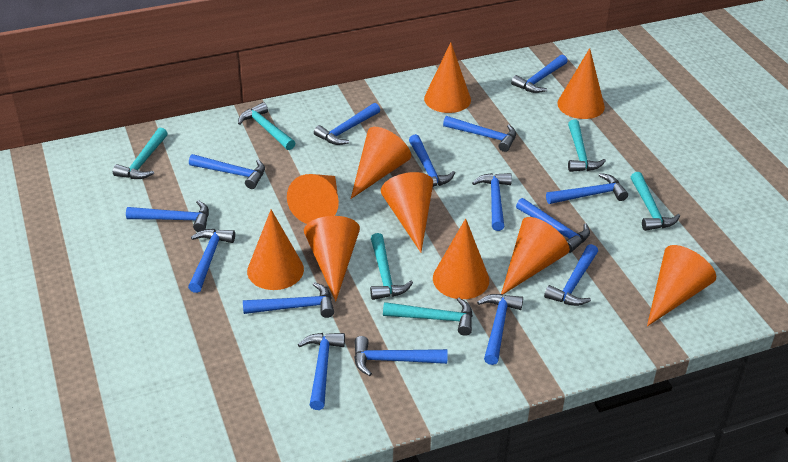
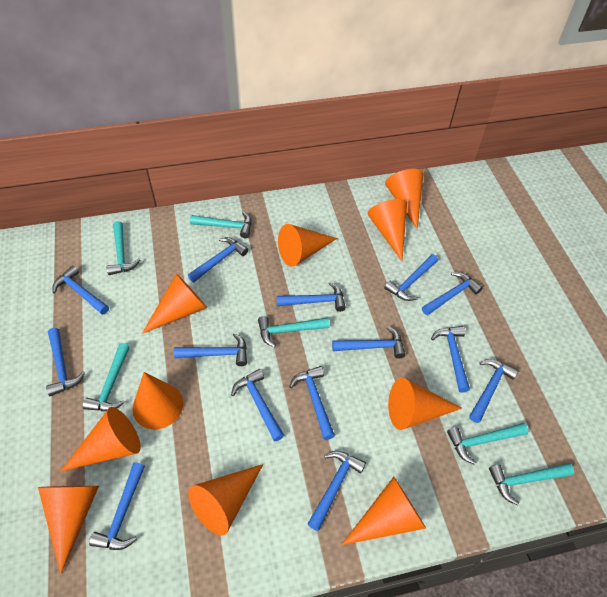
blue hammer: [126,200,209,232] [188,229,235,293] [189,154,265,189] [243,282,334,318] [298,333,345,410] [314,103,380,145] [354,336,448,376] [409,134,455,187] [443,116,516,152] [472,173,512,231] [477,294,523,365] [511,54,568,93] [516,198,590,253] [544,244,598,306] [546,173,628,204] = 15 -> [46,328,85,396] [52,265,109,315] [89,462,145,550] [174,333,247,366] [188,237,248,282] [231,369,284,441] [277,282,346,312] [289,366,335,440] [308,451,366,531] [332,326,405,359] [384,254,438,301] [422,272,483,315] [431,326,470,393] [469,359,518,423] = 14

